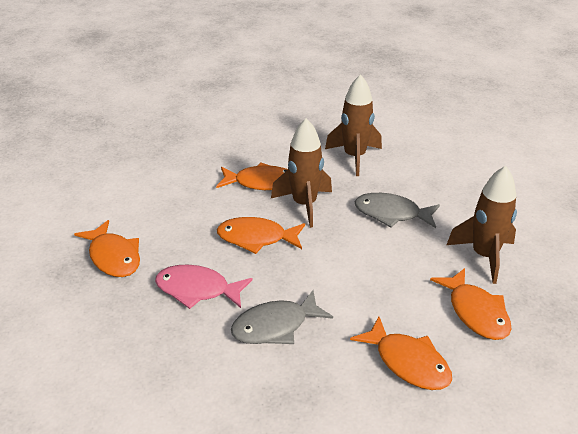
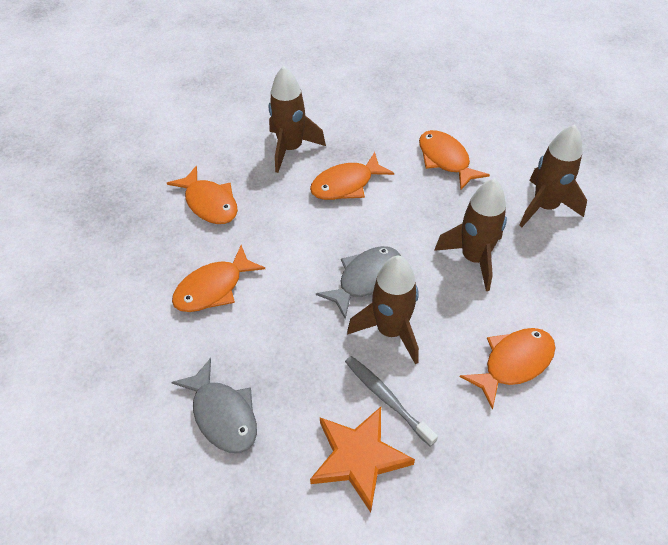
brown rocket: [271,118,332,228] [325,74,382,176] [447,166,517,284] = 3 -> [269,66,326,173] [347,256,419,364] [434,178,507,291] [519,124,587,227] = 4
grey toothbrush: none = 0 -> [345,356,438,447] = 1
orange star: none = 0 -> [310,407,415,512] = 1
pink fish: [155,265,253,309] = 1 -> none = 0

